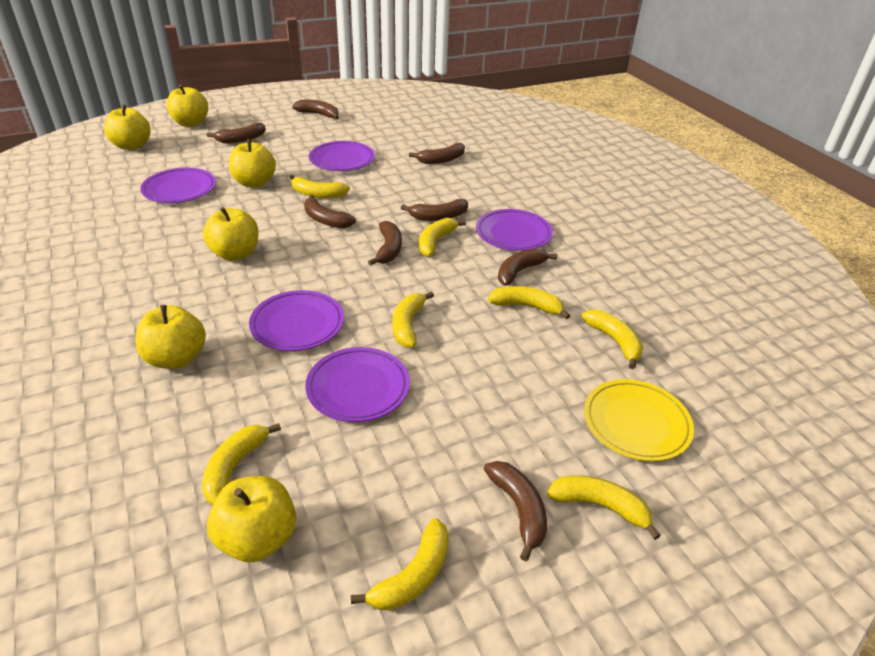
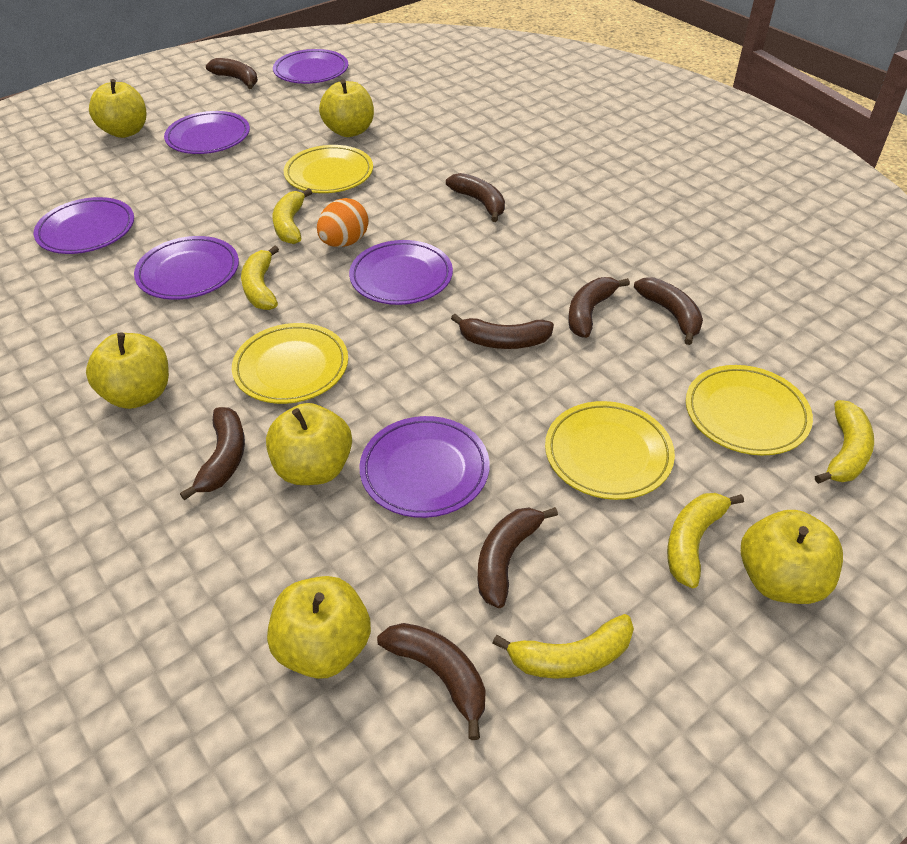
orange egg: none = 0 -> [317,198,369,247] = 1
purple plate: [140,168,216,203] [249,290,344,351] [305,347,410,422] [309,141,375,171] [476,209,553,251] = 5 -> [34,197,134,254] [134,236,239,300] [164,111,250,154] [273,49,348,84] [349,240,453,305] [360,416,490,518] = 6
yellow banana: [202,423,281,505] [290,175,350,198] [351,518,449,610] [392,291,434,348] [419,218,466,257] [488,286,570,319] [547,475,661,540] [581,310,643,369] = 8 -> [241,246,279,310] [273,188,312,244] [493,614,634,679] [667,493,744,588] [815,400,874,484] = 5
yellow plate: [584,379,694,461] = 1 -> [232,323,348,404] [284,145,373,193] [545,401,675,500] [686,365,813,455] = 4

